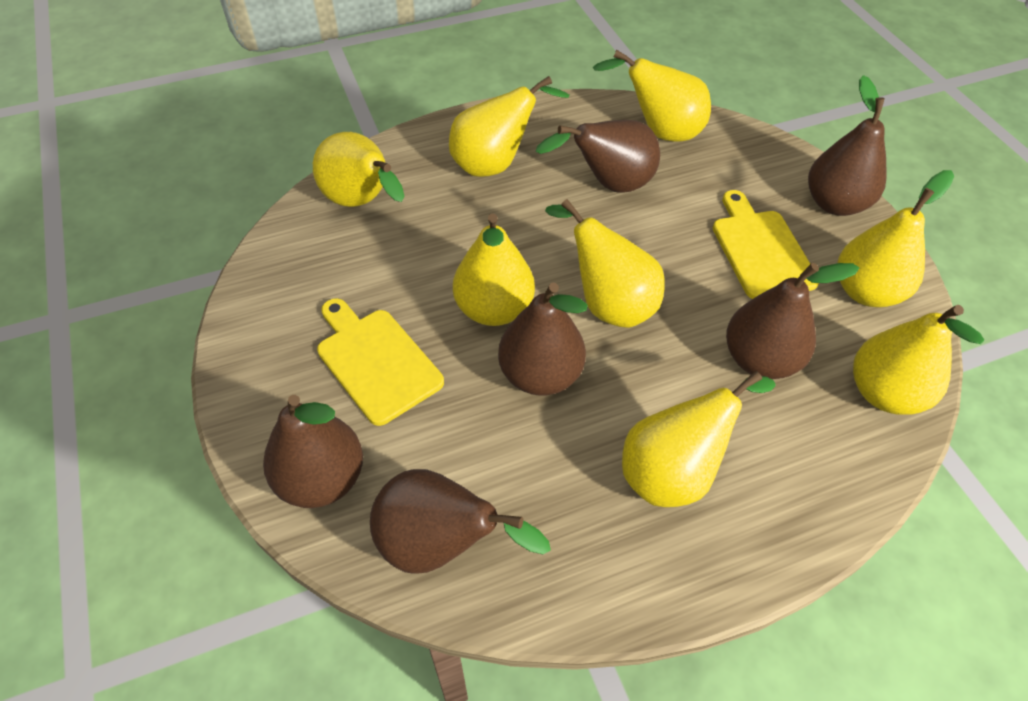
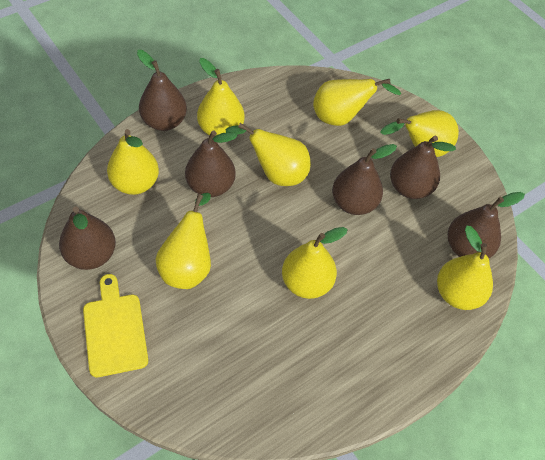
yellow cutting board: [317,298,444,426] [713,190,819,299] = 2 -> [83,274,148,377] = 1

